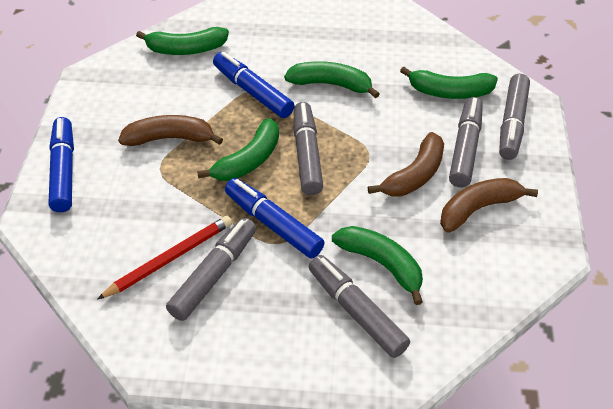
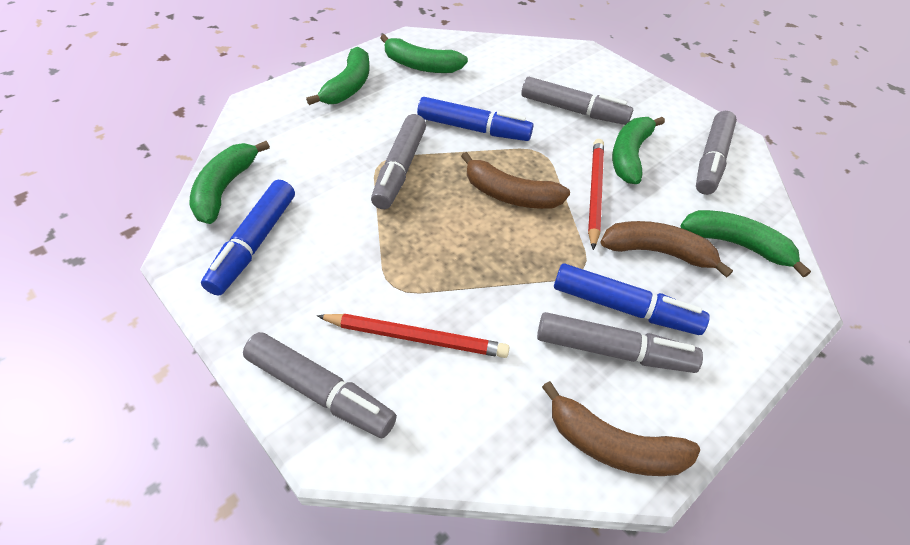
red pencil: [97,216,232,300] = 1 -> [317,314,510,358] [588,139,604,250] = 2

